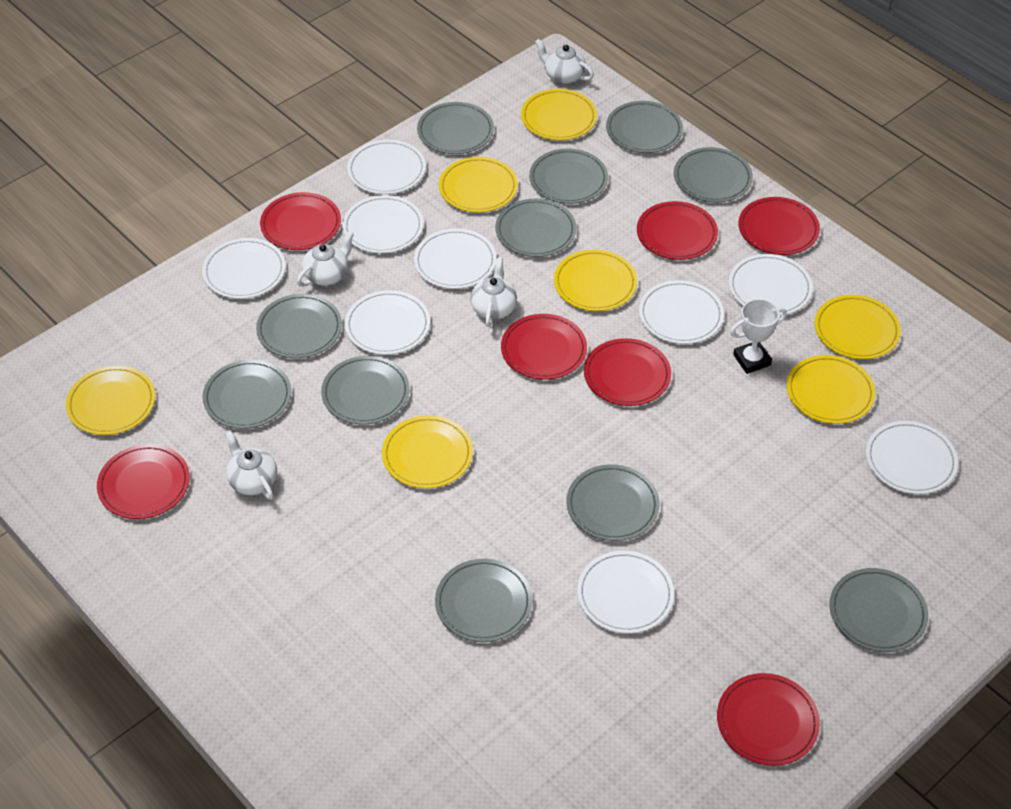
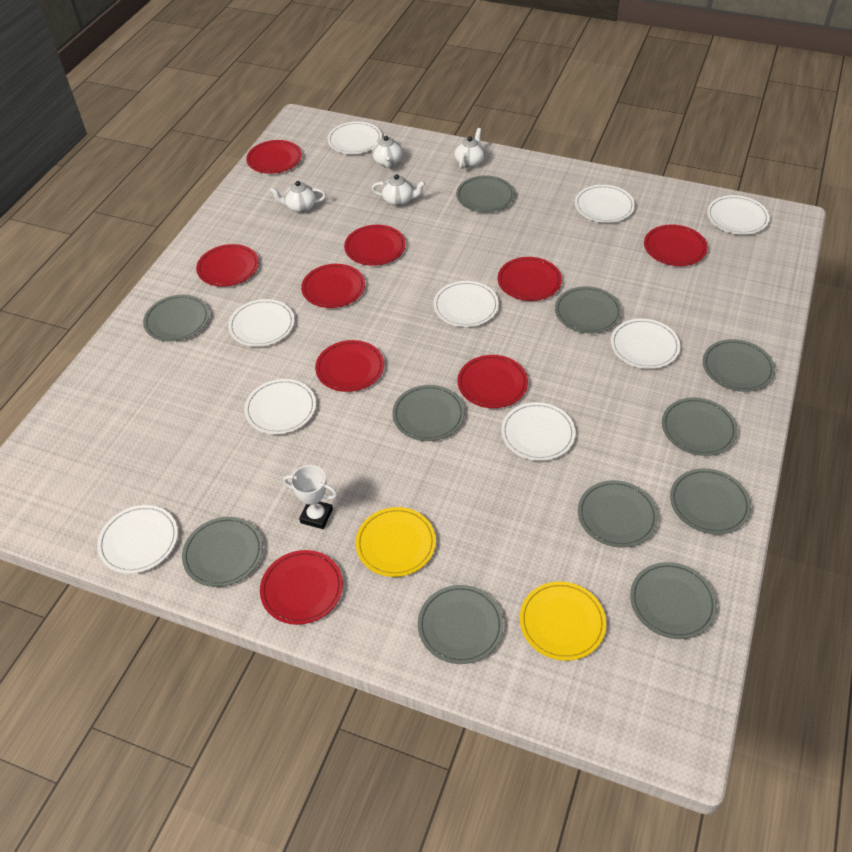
red plate: [97,444,190,519] [260,192,341,250] [501,314,587,380] [584,338,671,406] [637,201,718,260] [717,673,820,766] [738,197,820,255] = 7 -> [196,244,259,287] [246,140,302,174] [260,550,343,625] [301,264,365,308] [315,340,384,392] [344,225,406,266] [457,355,528,408] [498,257,562,301] [644,224,708,266] = 9
yellow plate: [66,366,155,435] [382,415,473,488] [439,157,518,212] [521,89,597,140] [554,249,637,311] [787,355,875,424] [815,295,901,359] = 7 -> [355,507,436,577] [520,581,606,661] = 2

